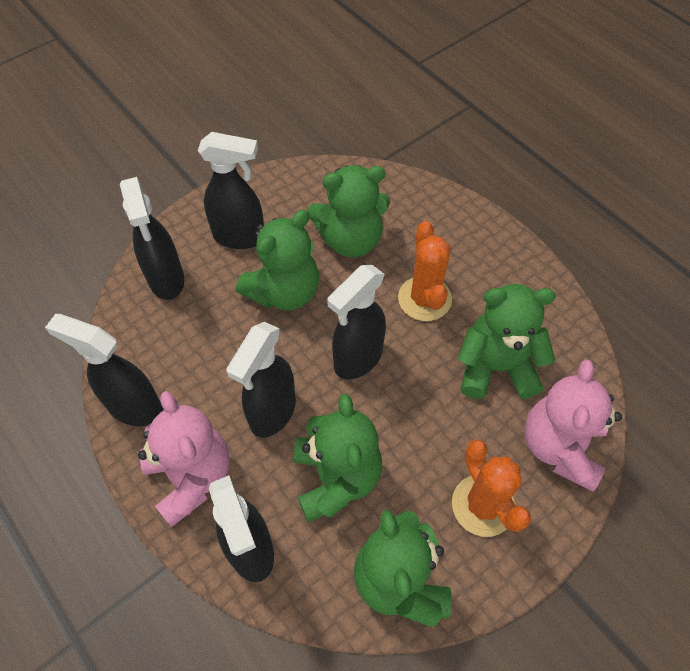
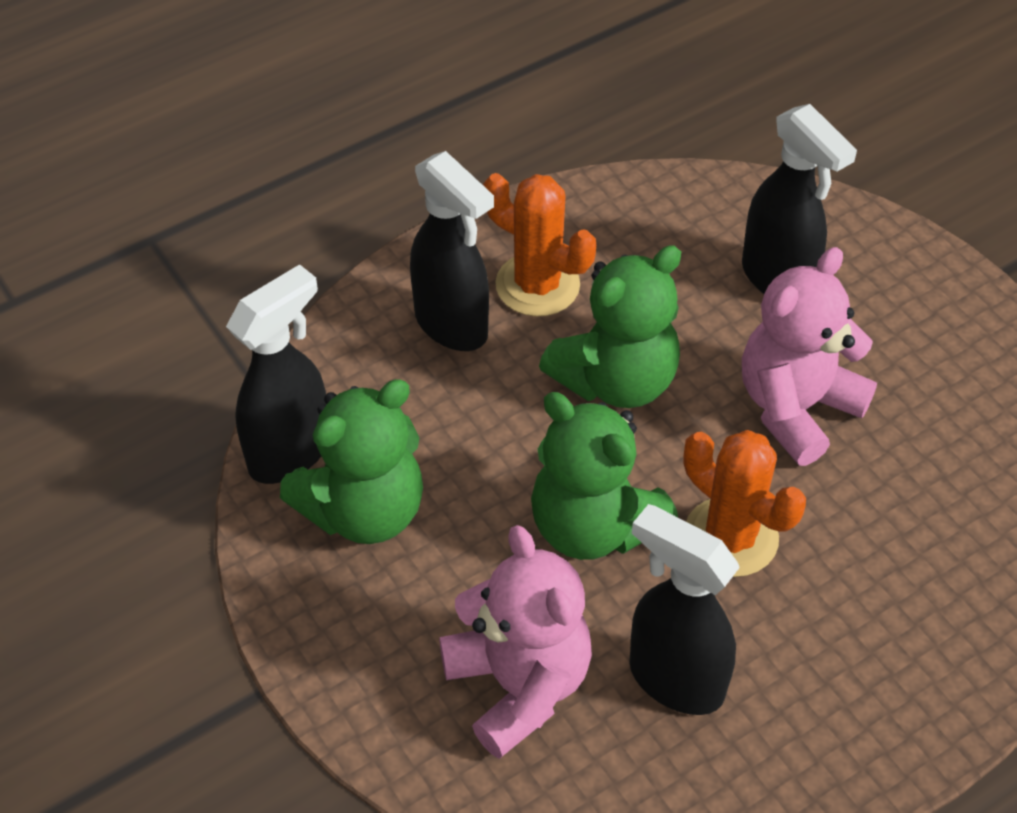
black spray bottle: [45,314,163,426] [120,177,184,300] [198,132,264,249] [209,475,274,582] [226,322,296,437] [327,265,386,379] = 6 -> [226,264,326,484] [410,151,494,351] [629,504,740,715] [742,104,857,294] = 4
green teddy bear: [236,210,319,311] [293,394,382,522] [307,165,390,257] [354,510,452,627] [457,284,556,399] = 5 -> [280,379,423,544] [531,392,678,560] [539,245,681,408] = 3

